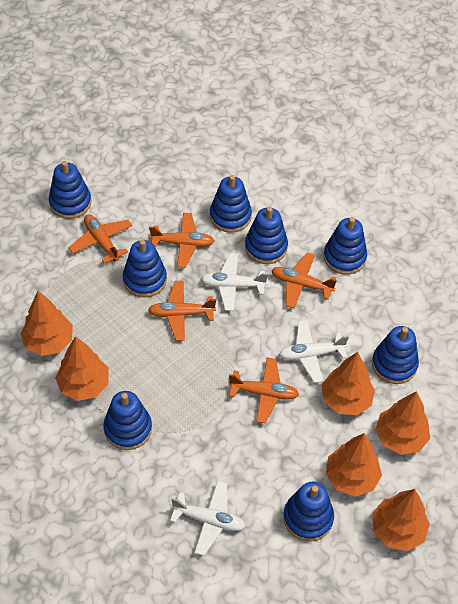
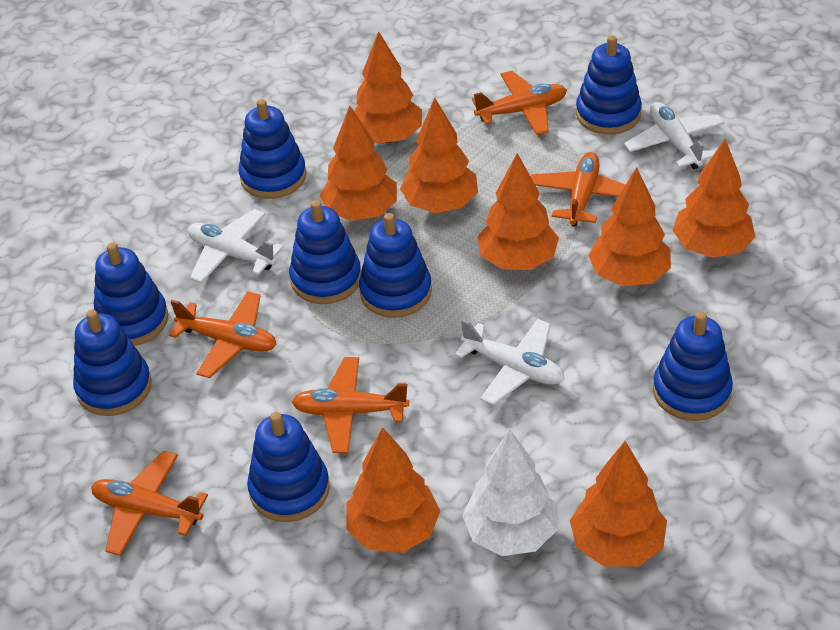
orange tree: [21,291,73,356] [55,336,109,401] [321,352,375,415] [326,433,382,497] [373,489,430,551] [375,391,430,455] = 6 -> [320,106,397,221] [347,427,440,553] [354,31,422,144] [400,98,478,213] [477,153,559,270] [570,441,667,567] [588,167,671,286] [672,139,755,258] = 8
white tree: none = 0 -> [462,430,557,556] = 1

